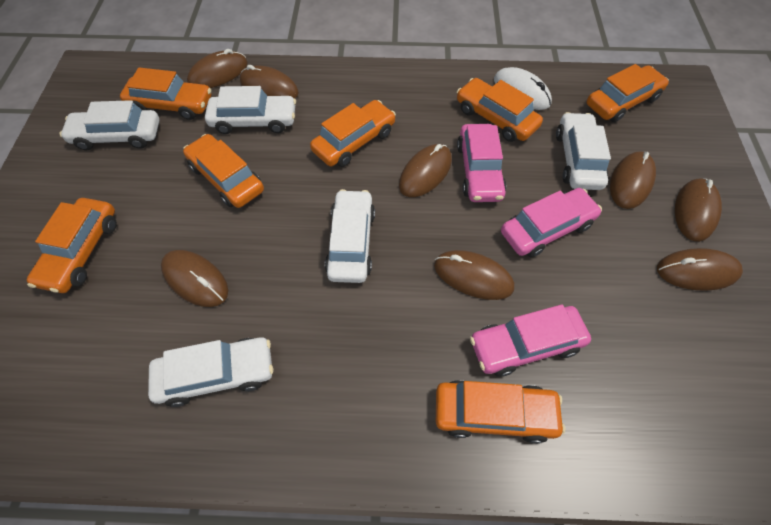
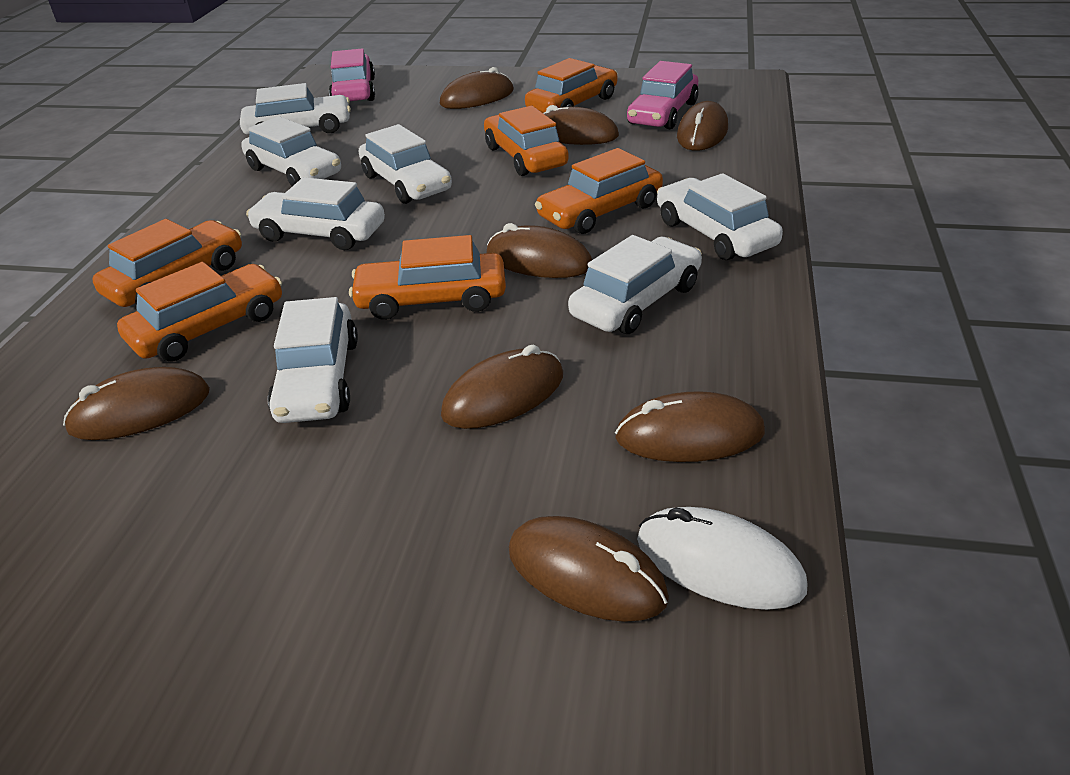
orange car: [27,198,117,293] [120,67,212,120] [183,134,264,208] [310,100,396,167] [436,380,565,444] [457,78,543,142] [586,64,669,122] = 7 -> [92,219,242,307] [117,262,282,362] [349,235,506,320] [484,106,568,176] [525,58,618,113] [535,148,663,234] = 6
pink car: [457,124,507,202] [470,304,591,377] [501,188,602,257] = 3 -> [329,48,375,101] [627,61,699,129] = 2
white car: [60,100,160,150] [148,337,273,407] [205,86,296,134] [325,189,375,283] [556,112,611,190] = 5 -> [240,83,351,135] [241,116,341,186] [246,177,385,250] [268,297,358,423] [359,124,452,204] [568,235,702,334] [657,173,783,260] = 7

